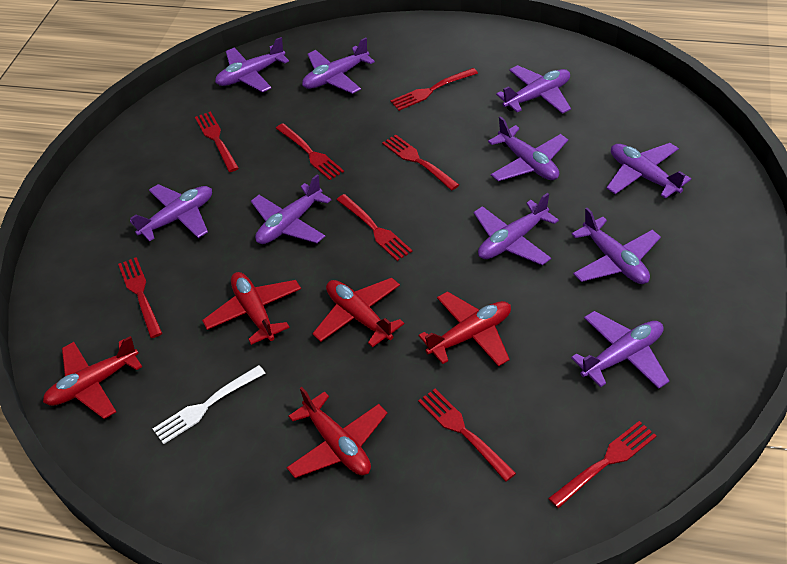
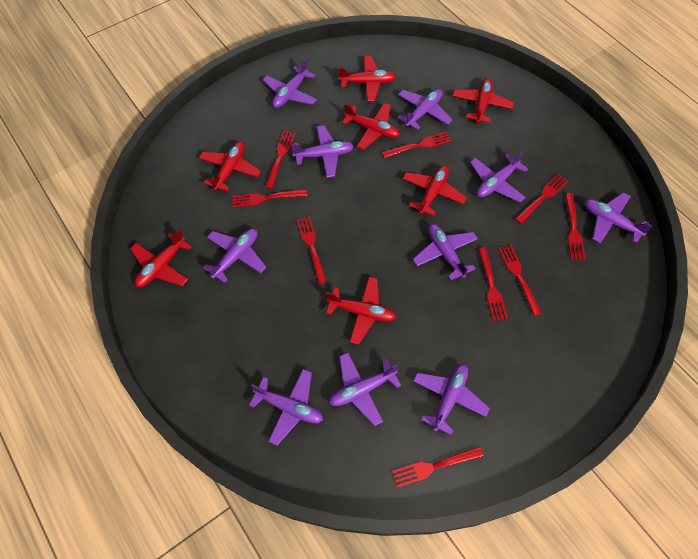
red fork: [118,257,162,338] [195,111,239,172] [276,123,344,180] [337,194,413,261] [382,134,459,190] [390,68,478,111] [418,389,516,482] [548,421,656,509] = 8 -> [232,189,307,208] [265,131,296,189] [297,216,327,284] [382,132,452,158] [392,446,484,488] [478,247,508,321] [498,244,542,316] [515,174,569,224] [565,193,586,260] = 9
red plane: [43,336,142,419] [202,272,301,345] [286,387,388,478] [312,278,405,347] [419,291,511,367] = 5 -> [130,229,192,287] [199,142,261,192] [326,277,396,345] [338,56,396,102] [342,103,400,150] [402,165,467,216] [452,78,514,124] = 7
white fork: [153,365,265,444] = 1 -> none = 0

